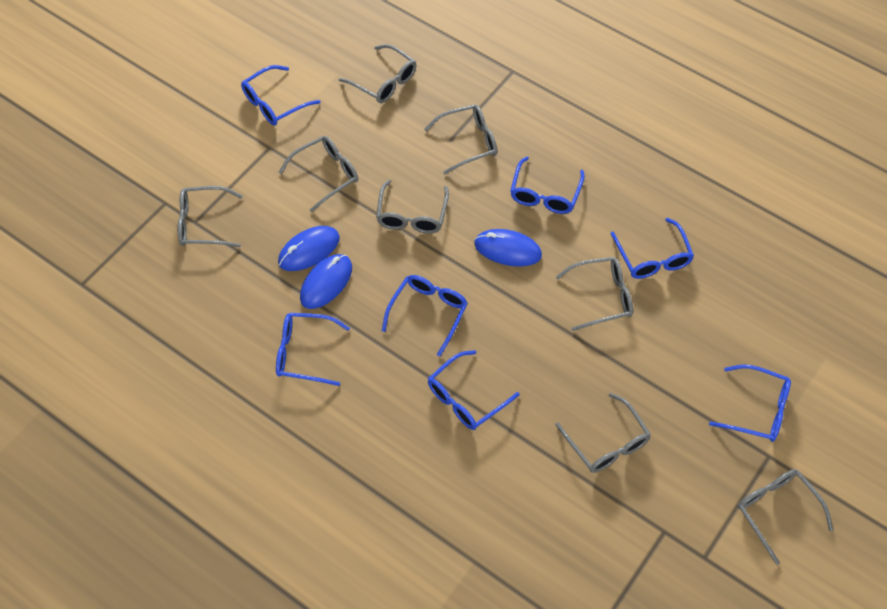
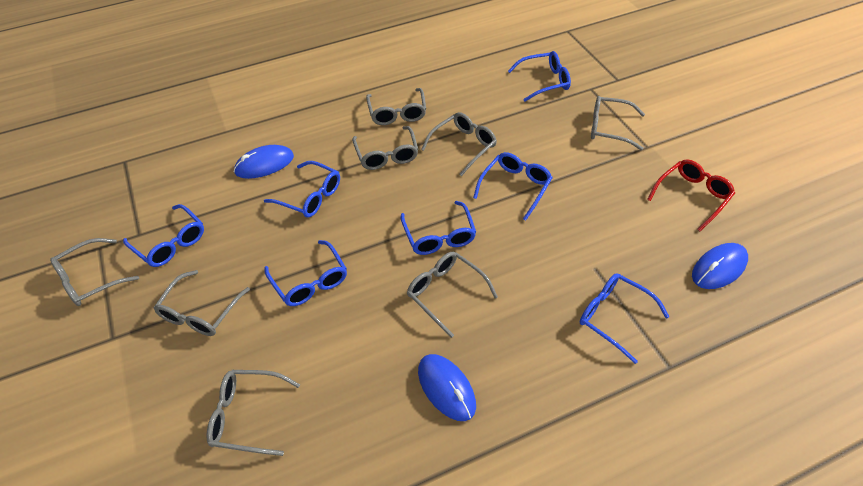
red glasses: none = 0 -> [647,159,735,231] = 1

